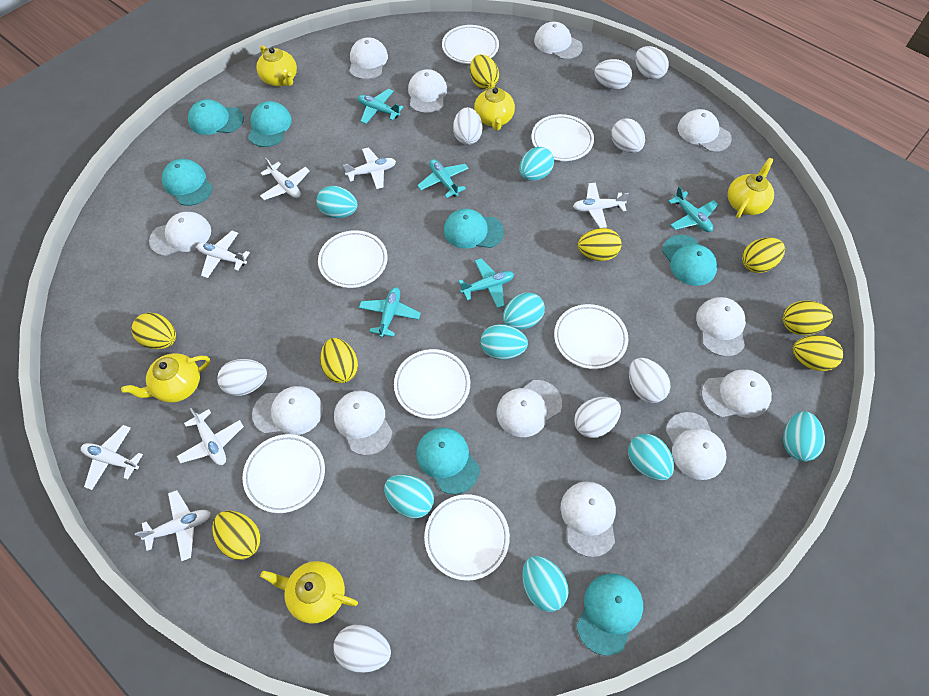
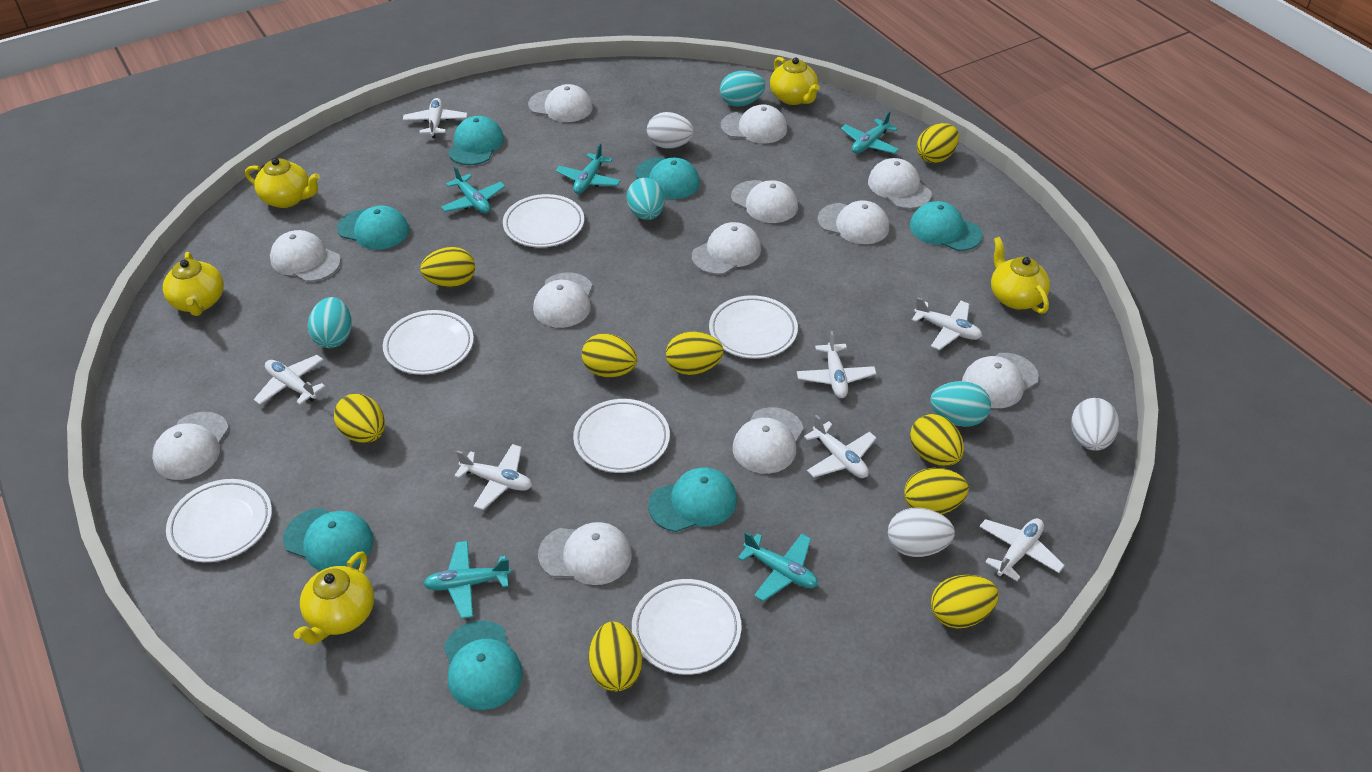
turquoise egg: [316,186,358,218] [384,475,434,519] [481,324,528,360] [503,292,545,330] [519,147,554,181] [522,556,569,612] [628,434,674,481] [783,411,825,461] = 8 -> [308,297,352,348] [627,178,665,220] [720,71,765,107] [930,381,991,427] = 4
white egg: [217,359,267,396] [333,624,391,673] [453,107,482,145] [574,397,621,438] [594,59,632,90] [611,118,645,153] [629,358,671,403] [635,46,669,80] = 8 -> [647,112,694,149] [888,508,955,557] [1071,398,1119,451] = 3
white plate: [242,434,325,513] [318,230,388,288] [394,349,470,419] [424,494,510,581] [442,25,499,64] [531,114,594,161] [554,304,628,369] = 7 -> [166,479,272,562] [383,310,474,375] [503,194,584,247] [573,399,670,473] [632,579,742,675] [709,295,798,359] = 6
yellow egg: [131,313,176,349] [212,511,261,560] [320,338,358,383] [470,55,499,90] [578,228,622,261] [742,237,785,273] [783,301,833,335] [793,335,843,371] = 8 -> [334,394,385,443] [420,247,475,287] [582,334,637,377] [588,621,642,691] [666,331,724,375] [904,468,969,514] [910,414,964,466] [917,123,959,163] [931,575,999,628] = 9

